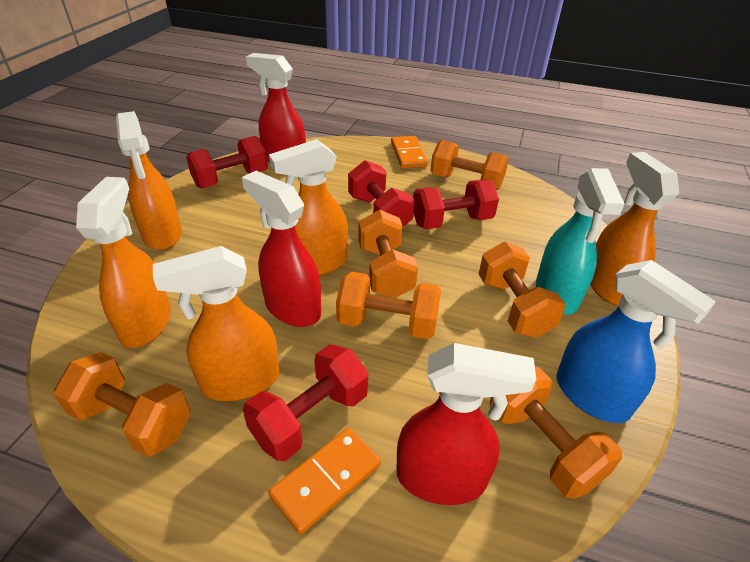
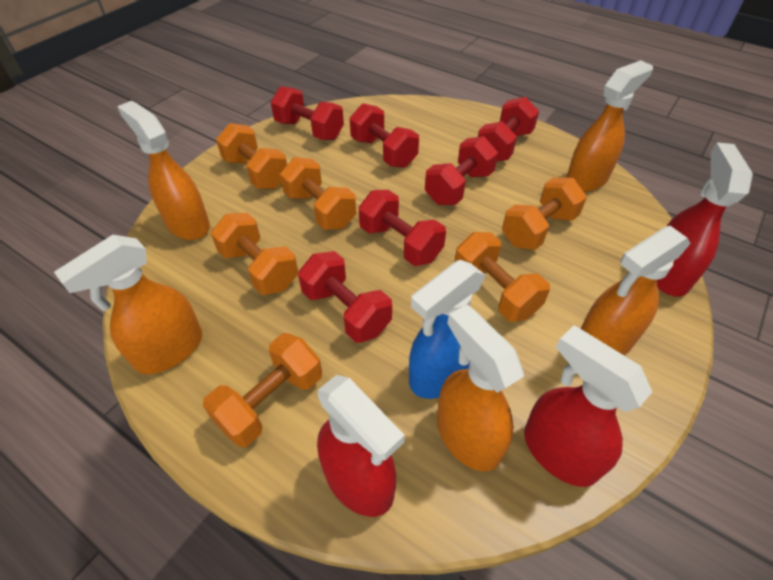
orange domino: [268,428,381,534] [391,136,428,168] = 2 -> none = 0
red dumbbell: [186,136,268,188] [243,344,368,461] [348,160,415,227] [413,180,499,229] = 4 -> [271,86,344,140] [298,251,392,343] [350,103,419,168] [359,190,446,266] [425,136,498,205] [478,97,539,161] = 6
turquoise spray bottle: [536,168,625,315] = 1 -> none = 0

